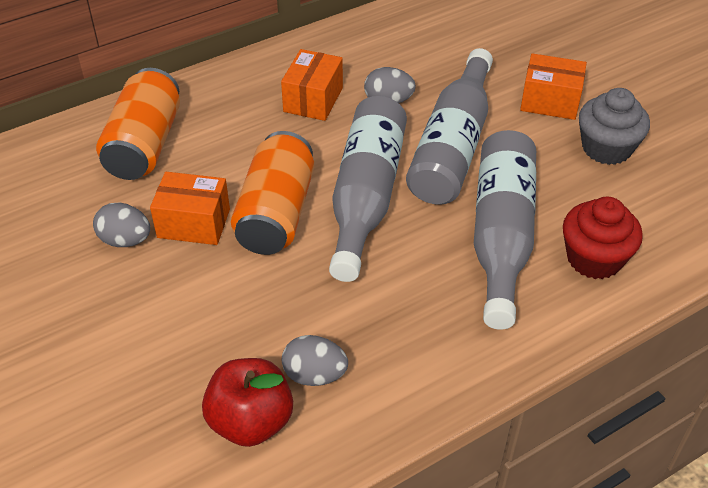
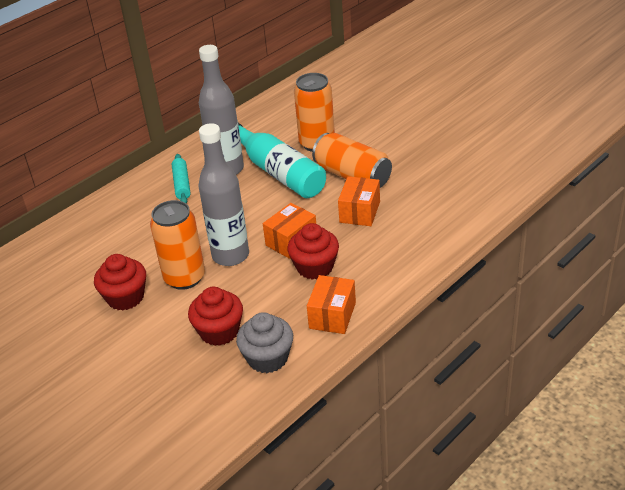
grey bottle: [329,96,407,282] [406,48,493,205] [474,130,536,330] = 3 -> [198,123,249,266] [199,45,244,175] = 2
grey egg: [93,203,150,247] [282,335,348,386] [364,67,416,103] = 3 -> none = 0
orange can: [96,68,180,180] [231,131,314,255] = 2 -> [150,200,205,290] [294,73,335,152] [312,133,392,188] = 3
red apple: [202,358,293,447] = 1 -> none = 0
red cupcake: [563,197,643,279] = 1 -> [94,254,146,311] [188,287,243,346] [287,223,339,280] = 3
turquoise bottle: none = 0 -> [238,123,326,198] = 1
turquoise rolling pin: none = 0 -> [172,154,191,204] = 1

